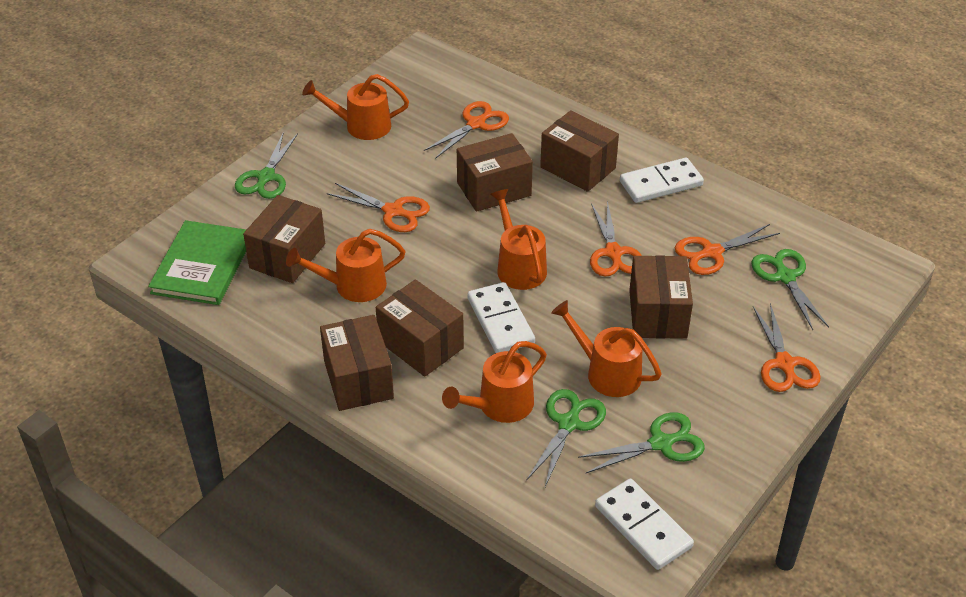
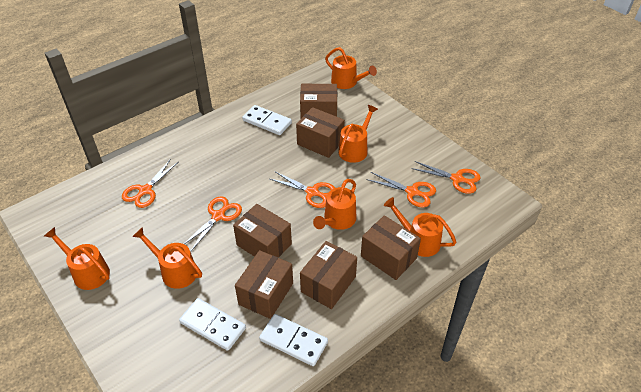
green book: [148,220,246,305] = 1 -> none = 0
green scissors: [235,132,298,199] [526,389,606,487] [578,412,705,473] [751,249,829,330] = 4 -> none = 0
orange watering can: [286,229,406,302] [302,74,409,140] [442,341,547,423] [490,189,547,290] [551,300,662,397] = 5 -> [44,227,110,290] [132,227,202,289] [313,179,357,230] [325,47,377,89] [338,105,378,163] [384,197,456,257] = 6

